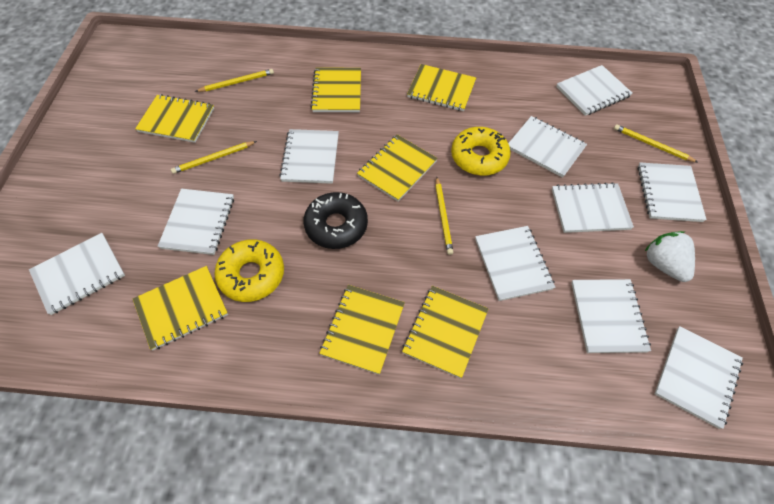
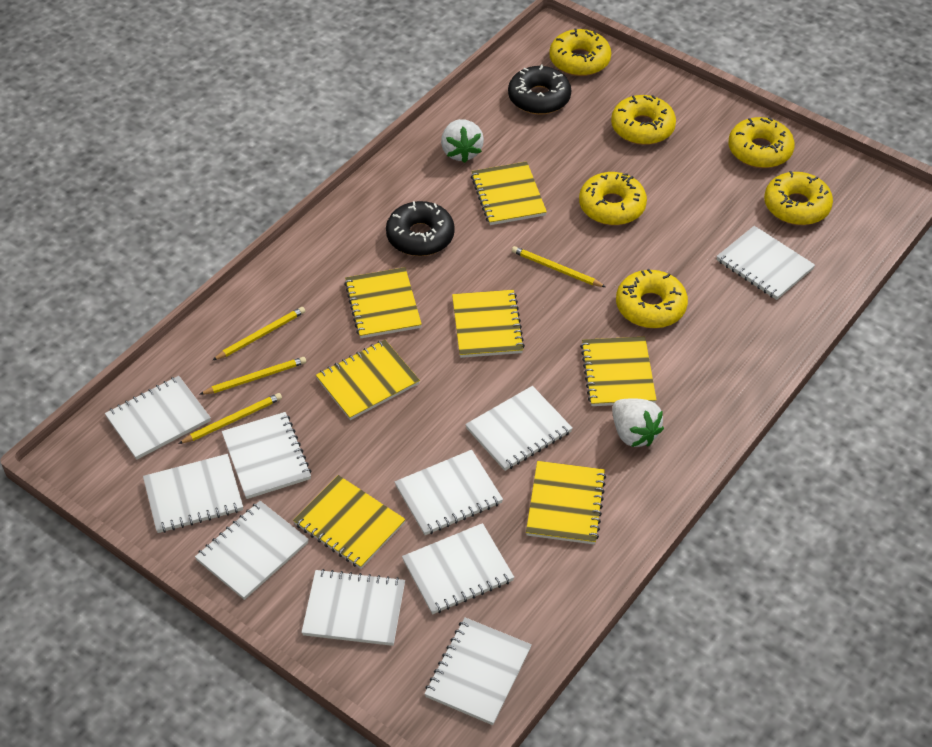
black donut: [304,192,368,249] = 1 -> [386,201,455,256] [508,65,571,115] = 2
white strawberry: [645,231,695,282] = 1 -> [441,119,484,163] [612,398,664,447] = 2
yellow donut: [214,239,284,302] [451,127,511,176] = 2 -> [549,28,611,76] [579,172,647,225] [611,95,676,145] [616,269,688,328] [728,117,795,168] [764,171,833,225] = 6

